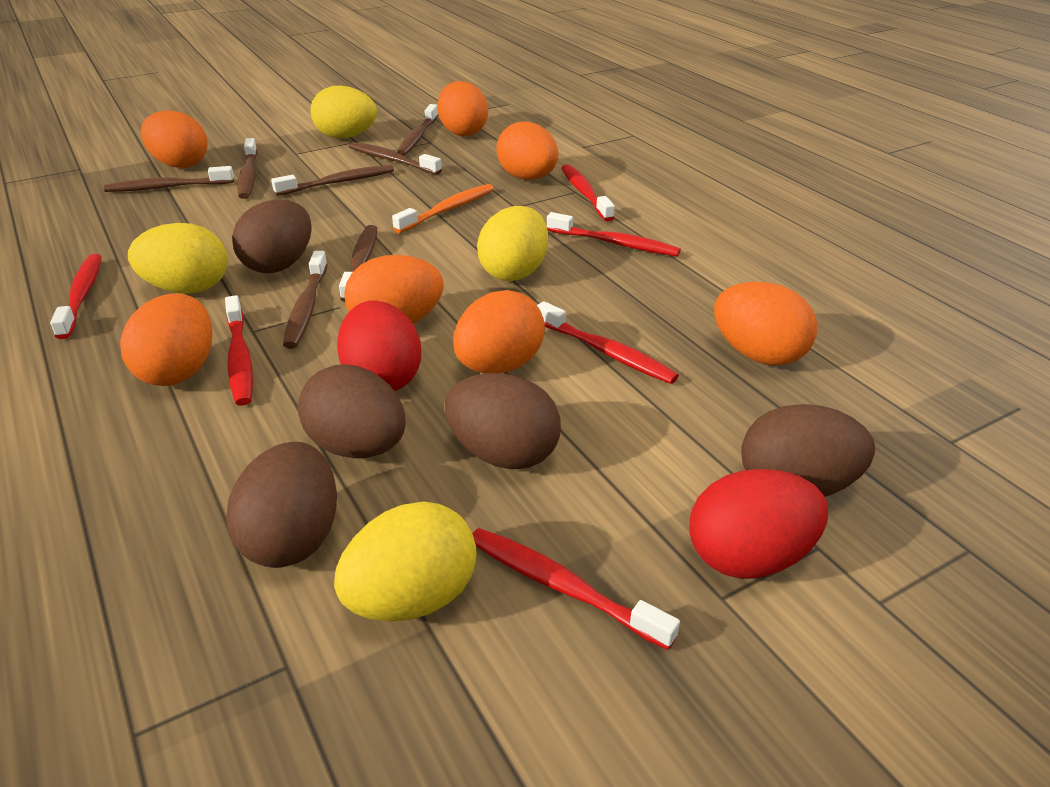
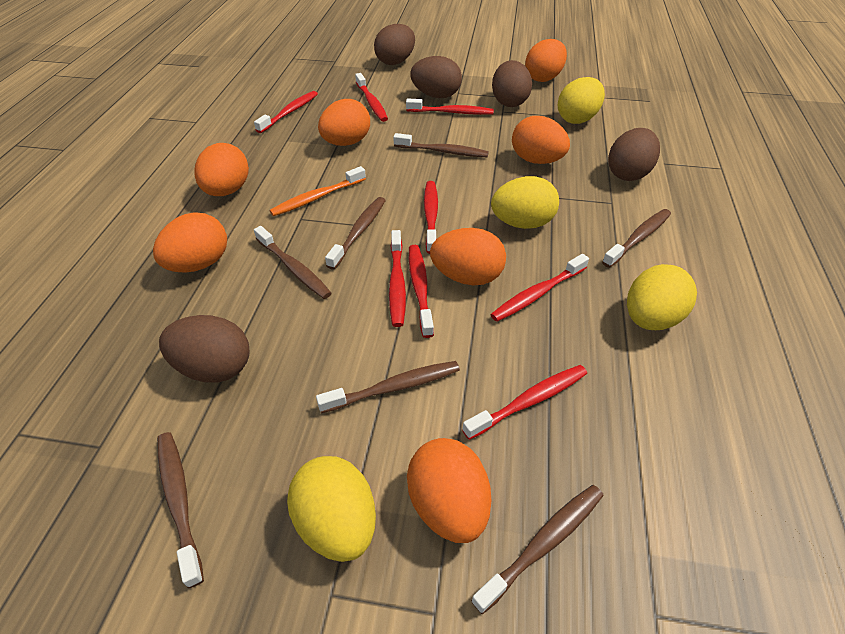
red egg: [337,300,421,391] [689,469,828,579] = 2 -> none = 0
red toothbrush: [50,254,102,339] [225,295,253,406] [472,528,680,650] [537,301,679,384] [547,212,681,256] [561,164,615,222] = 6 -> [254,91,318,133] [355,73,388,122] [389,230,406,327] [406,99,494,115] [409,245,434,338] [424,181,438,254] [462,365,587,440] [490,254,589,322] = 8

